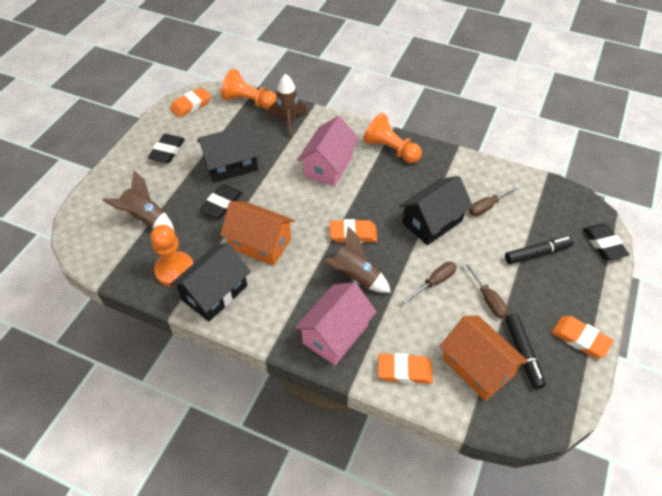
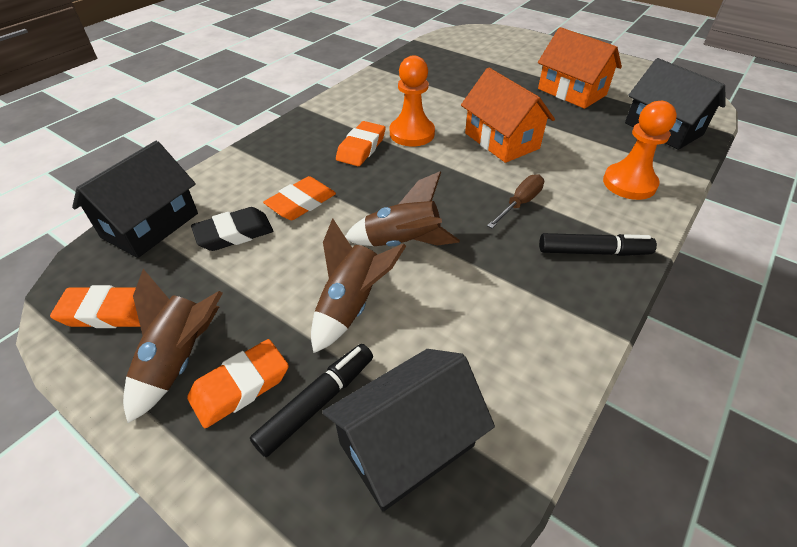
black eraser: [148,134,185,163] [199,184,242,218] [583,224,630,260] = 3 -> [191,207,273,251] = 1
brown screwdriver: [402,262,457,303] [464,261,508,318] [469,185,520,216] = 3 -> [487,174,544,228] = 1
orange pawn: [150,225,194,286] [221,69,277,110] [363,113,422,163] = 3 -> [390,55,435,146] [603,101,677,200] = 2
pink house: [295,282,377,365] [298,116,359,186] = 2 -> none = 0

